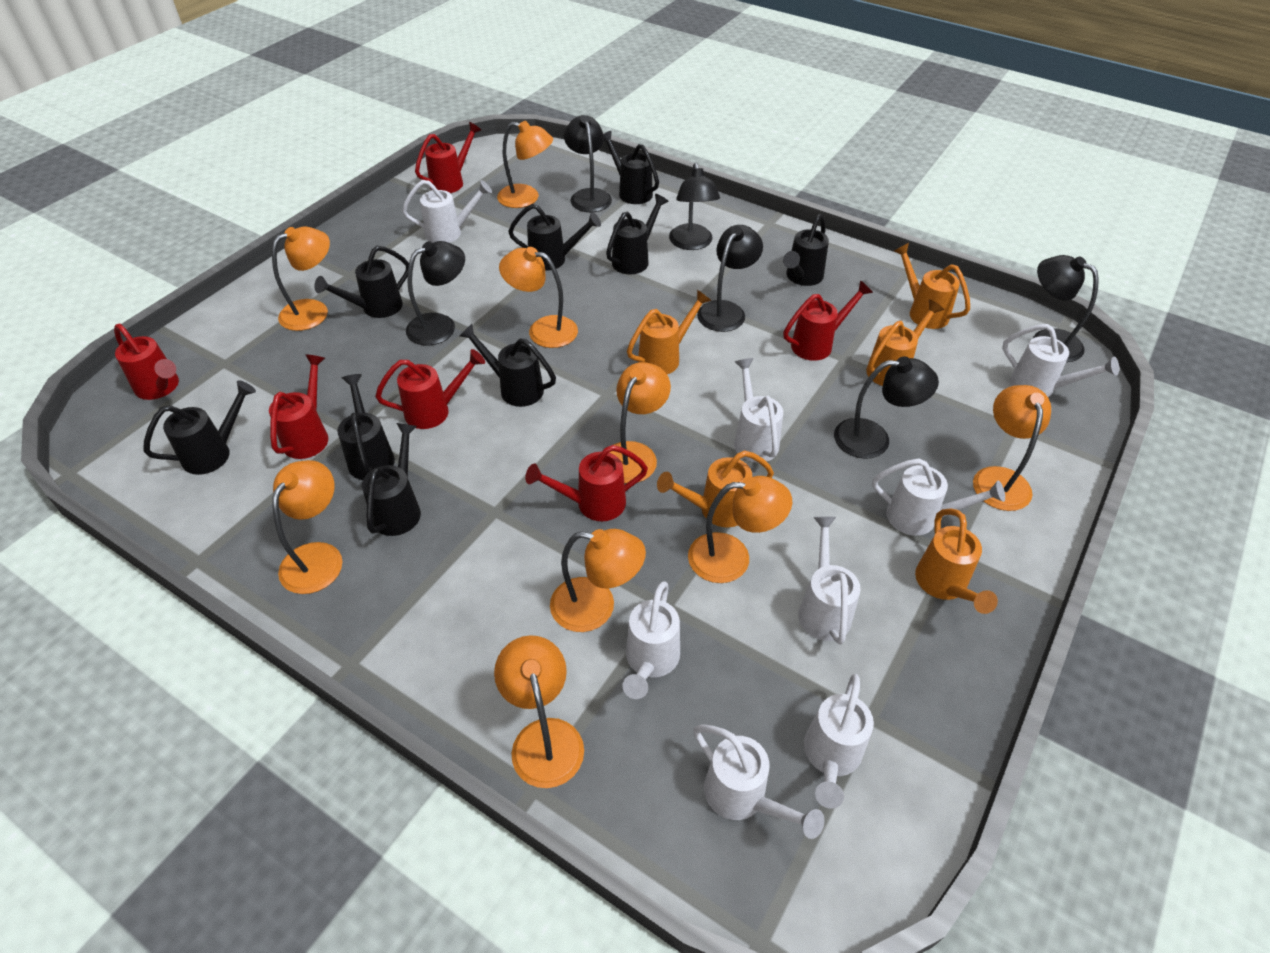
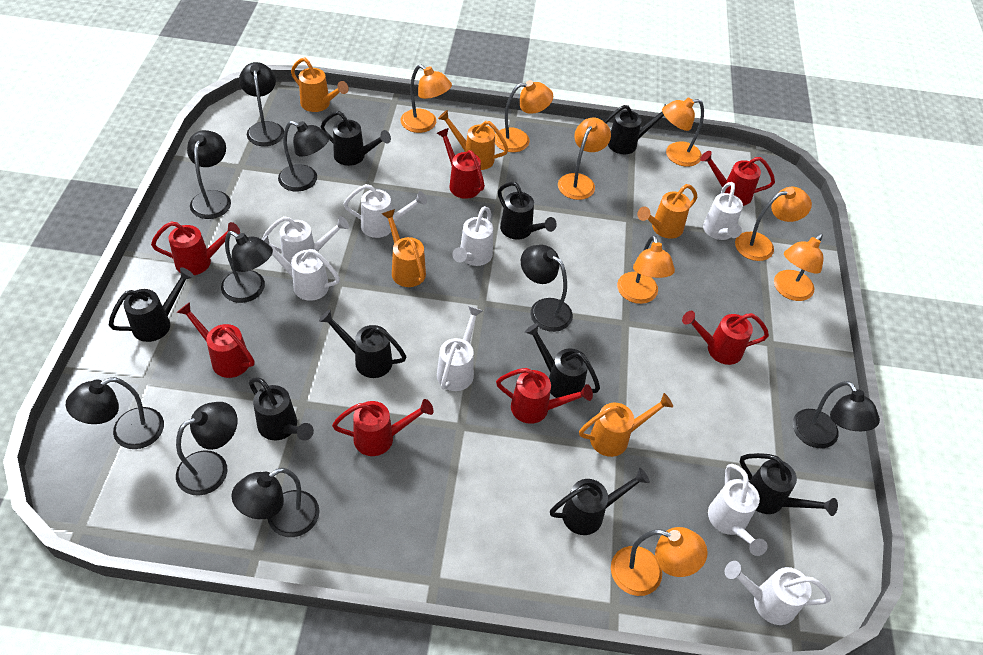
black lamp: [406,241,465,346] [564,115,612,212] [669,163,720,250] [697,225,763,332] [834,357,939,459] [1033,255,1099,362] = 6 -> [66,377,164,449] [176,402,238,496] [187,130,231,219] [221,231,273,303] [231,468,320,537] [239,62,284,146] [278,121,329,192] [521,245,573,332] [793,381,880,448] = 9
orange lamp: [272,227,330,331] [273,460,343,594] [494,635,584,788] [497,121,553,208] [499,247,578,348] [550,529,646,632] [609,362,671,484] [688,476,792,583] [973,385,1051,511] = 9 -> [401,65,452,133] [495,80,553,152] [558,117,611,200] [611,527,708,596] [617,235,675,304] [662,98,704,167] [735,187,812,261] [774,234,823,301] = 8
red watering can: [114,324,179,400] [269,354,328,459] [375,349,485,429] [415,122,481,193] [525,445,648,521] [783,280,873,361] = 6 -> [151,222,240,275] [177,302,255,378] [332,399,433,456] [437,128,485,199] [496,368,593,424] [682,311,769,365] [700,151,775,206] = 7

